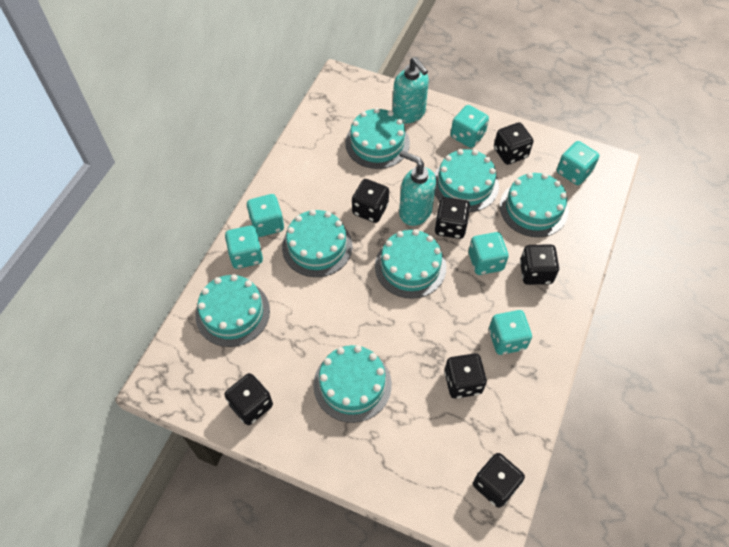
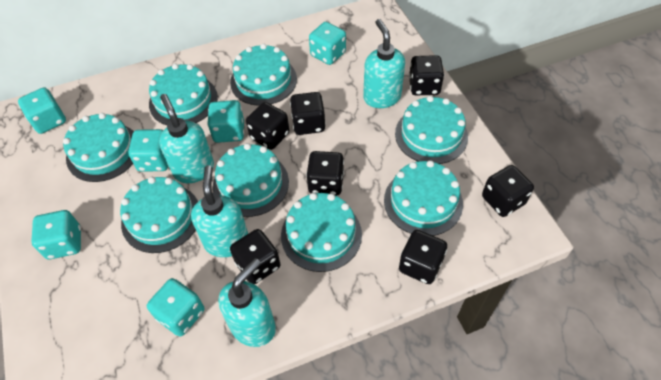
turquoise cake: [195,274,270,347] [282,209,352,277] [313,345,392,423] [345,108,410,169] [375,229,446,299] [434,149,499,212] [500,172,569,237] = 7 -> [63,113,134,182] [120,177,198,253] [149,64,218,125] [213,143,289,217] [230,44,297,106] [281,193,362,272] [384,160,463,236] [395,96,468,164] = 8
turquoise soap dispenser: [393,57,429,123] [399,150,436,226] = 2 -> [159,94,214,183] [191,165,248,257] [218,258,276,347] [363,19,405,108] = 4

